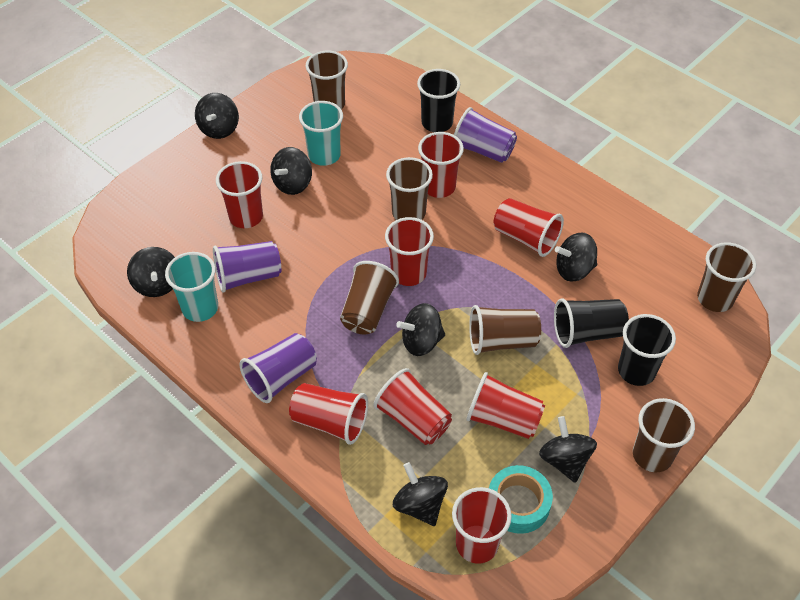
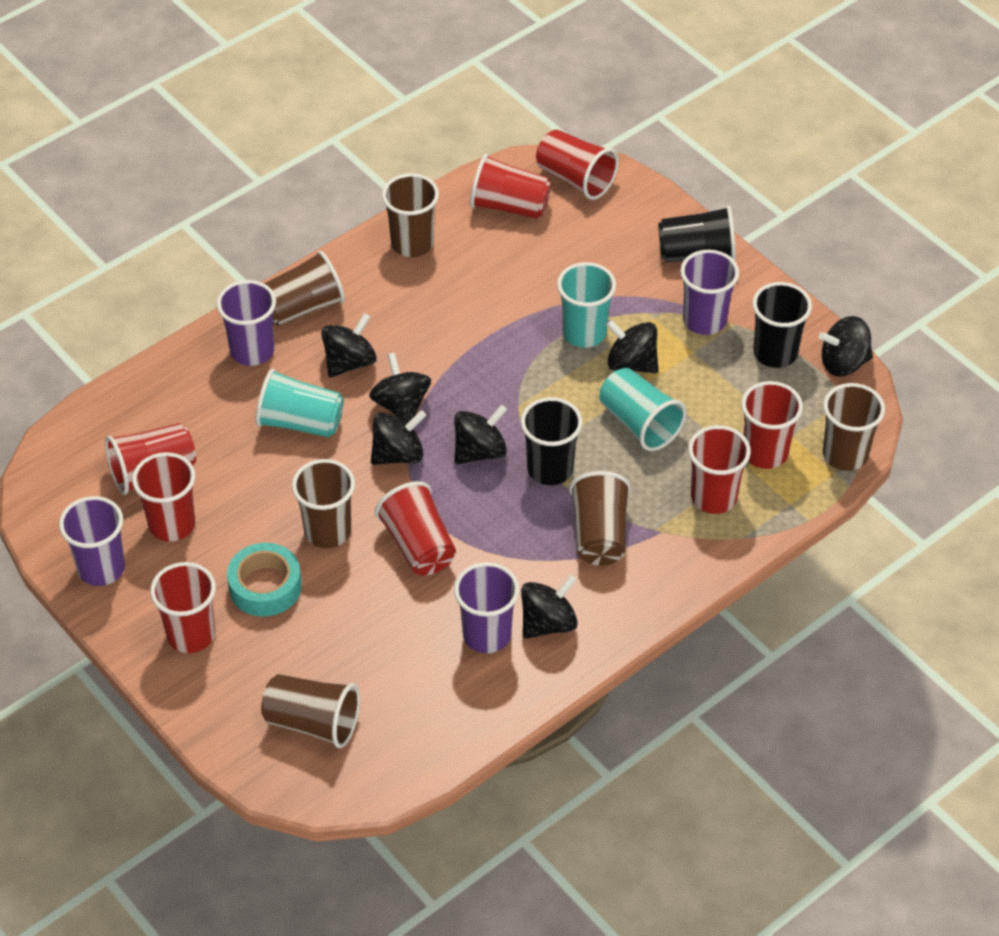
purple cup: [213,241,281,293] [239,333,317,403] [454,107,517,163] = 3 -> [59,496,125,586] [217,280,276,366] [454,562,519,653] [680,250,739,335] = 4
turquoise cup: [165,252,218,322] [299,101,343,166] = 2 -> [256,369,344,438] [557,262,616,348] [599,368,687,451] = 3

